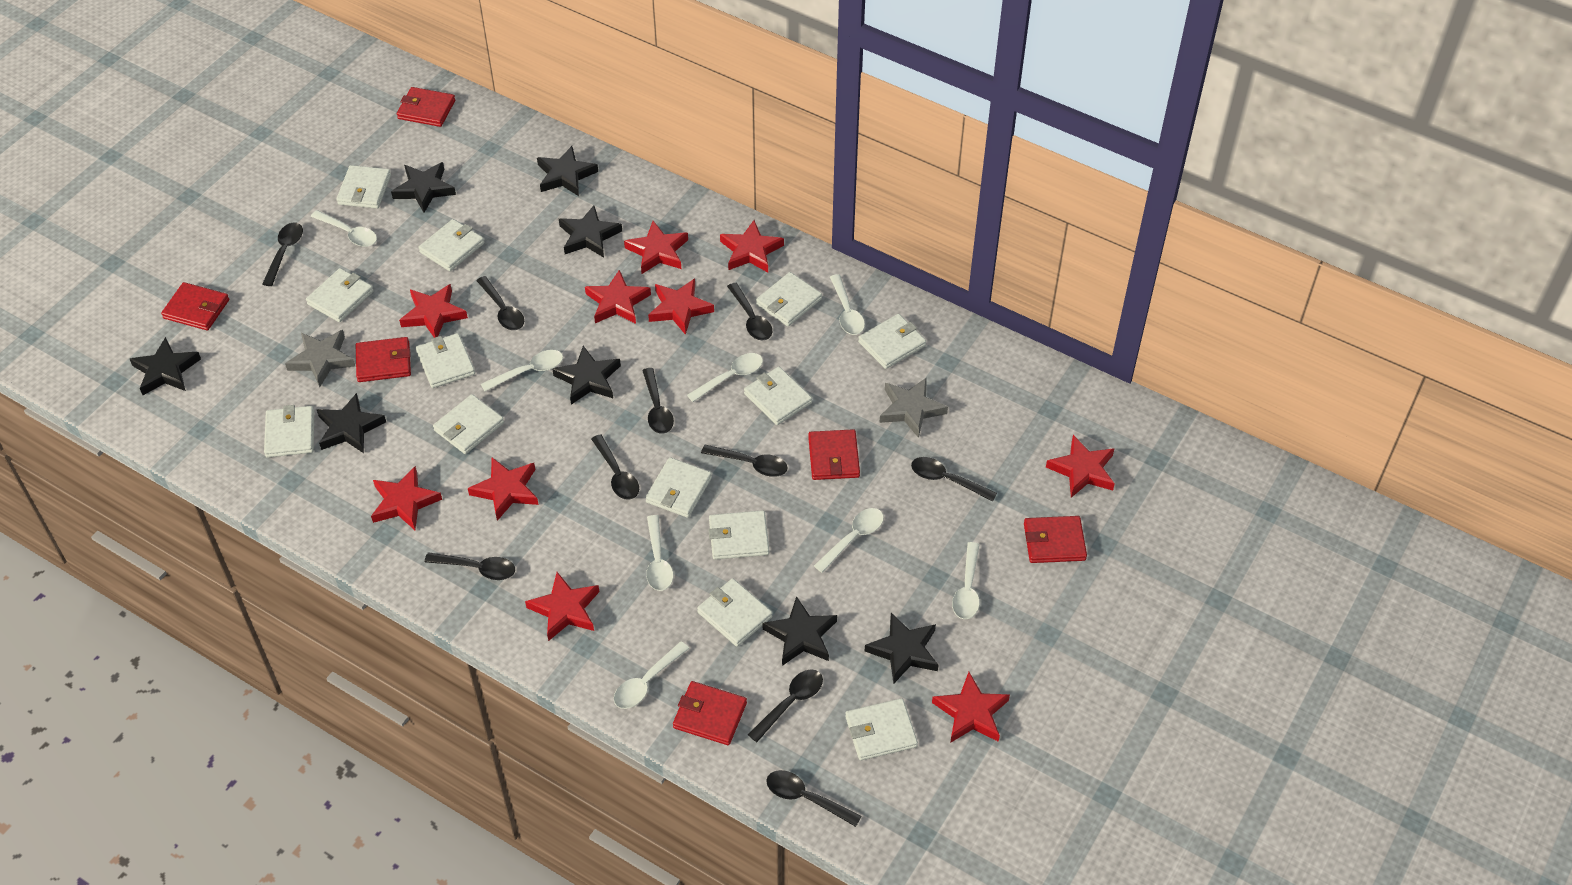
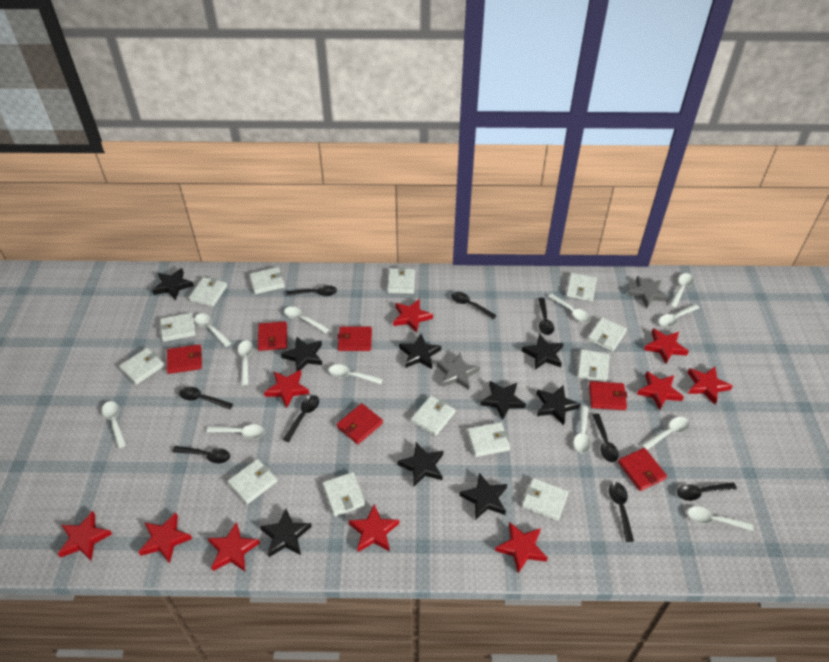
black spoon: [262,223,303,286] [424,552,515,580] [476,276,524,330] [591,434,639,500] [642,368,674,434] [701,445,788,477] [727,283,772,341] [748,669,823,742] [766,770,861,827] [911,457,997,502] = 10 -> [172,446,230,464] [179,387,233,409] [283,395,319,442] [286,285,337,296] [451,292,497,319] [538,298,554,335] [592,413,619,462] [609,482,634,542] [677,483,737,501] = 9
black star: [130,337,201,395] [317,393,386,453] [391,162,456,212] [537,146,598,196] [552,346,621,405] [559,205,622,258] [763,596,837,666] [865,613,938,684] = 8 -> [152,268,194,300] [260,509,312,557] [281,336,322,371] [397,442,443,487] [399,334,441,369] [459,473,507,520] [480,381,526,420] [521,334,564,370] [536,385,581,425] = 9
white spoon: [311,210,377,247] [481,350,563,391] [614,641,690,709] [646,515,673,591] [687,353,763,402] [814,508,884,573] [830,274,865,335] [952,542,980,619] = 8 -> [102,401,126,448] [195,314,231,347] [207,425,265,439] [238,340,253,385] [284,307,329,333] [329,364,383,384] [548,294,591,323] [574,406,591,453] [642,417,690,450] [659,304,699,327] [669,273,694,308] [687,506,753,531] = 12

